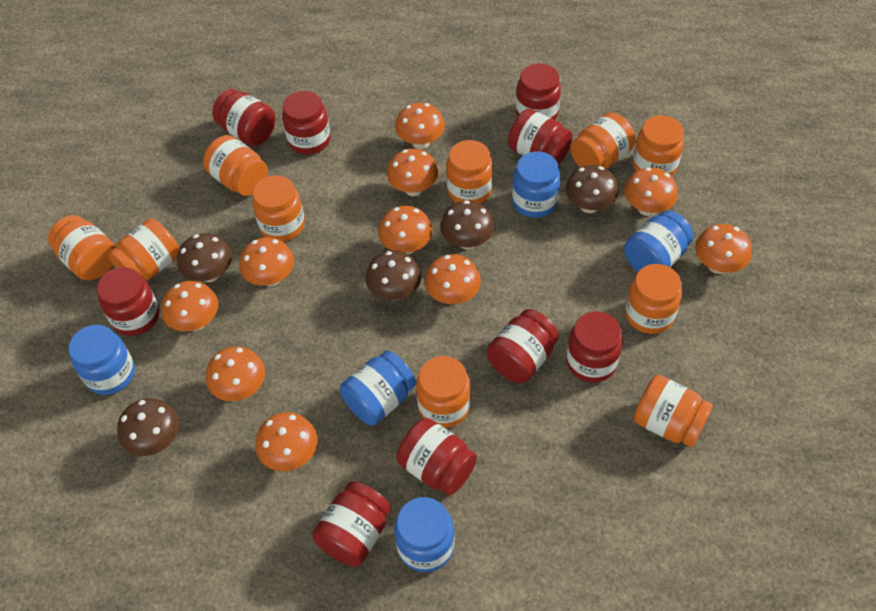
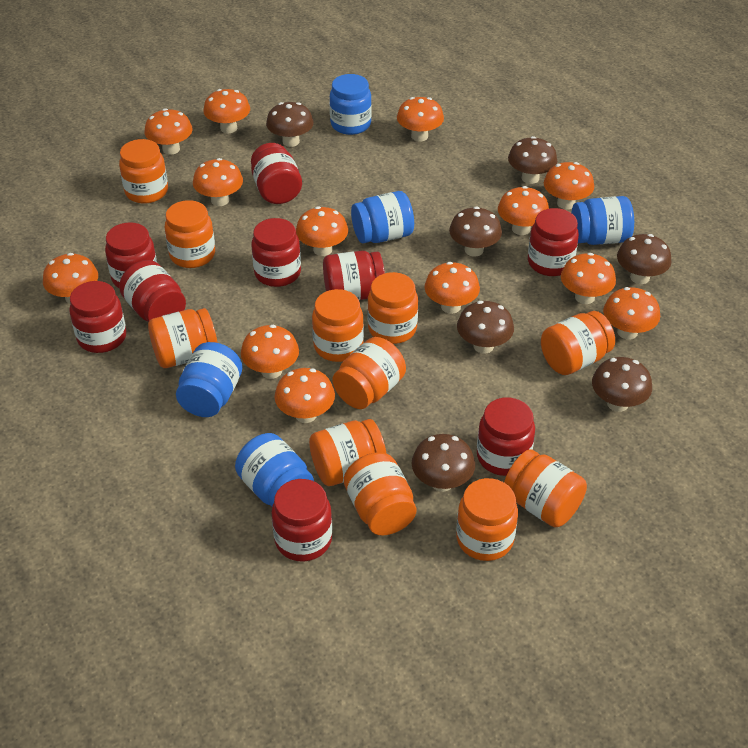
brown mushroom: [117,398,179,456] [177,233,232,282] [366,251,421,301] [440,200,494,249] [565,165,618,213] = 5 -> [266,102,314,147] [412,434,475,492] [449,206,502,257] [457,301,514,354] [508,136,557,184] [592,357,652,412] [617,234,672,284] = 7
orange jar: [48,215,116,280] [108,219,179,280] [203,135,268,196] [252,175,305,242] [416,356,471,428] [446,140,493,204] [571,112,635,169] [625,264,682,334] [633,115,684,176] [634,375,713,447] = 10 -> [119,139,168,204] [148,308,217,368] [165,200,215,268] [309,419,386,486] [312,289,364,362] [333,337,406,409] [344,453,416,535] [367,272,418,344] [456,478,518,561] [504,449,587,527] [541,311,615,375] = 11
orange mushroom: [161,281,218,332] [206,346,265,401] [239,237,294,286] [256,412,318,471] [378,206,432,254] [387,149,438,196] [395,103,445,149] [425,254,481,304] [624,167,678,216] [695,224,752,274] = 10 -> [43,253,98,304] [144,108,193,155] [193,158,243,206] [203,89,250,133] [241,325,299,379] [275,368,335,423] [296,206,348,256] [397,97,444,141] [424,262,480,314] [498,186,549,235] [544,162,594,209] [561,253,616,304] [603,287,660,340] = 13

